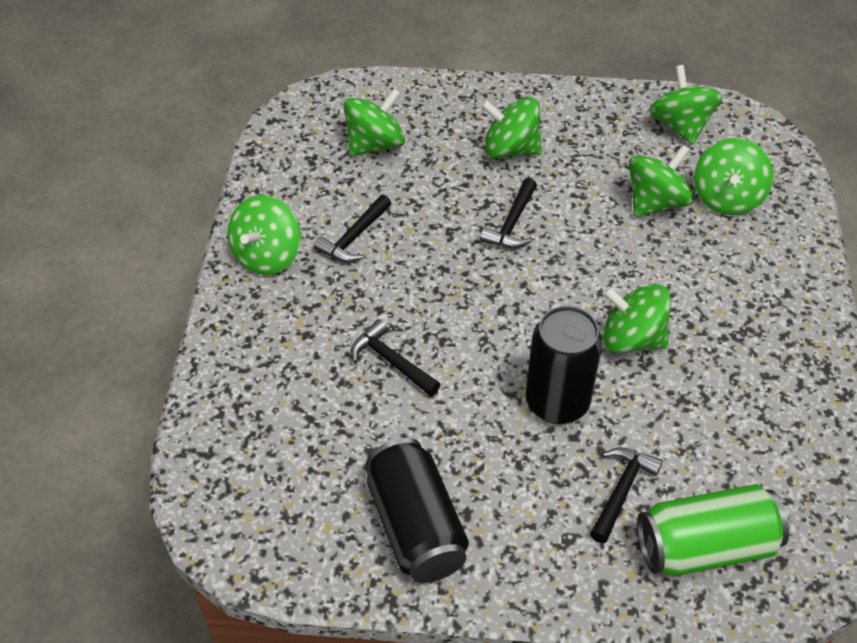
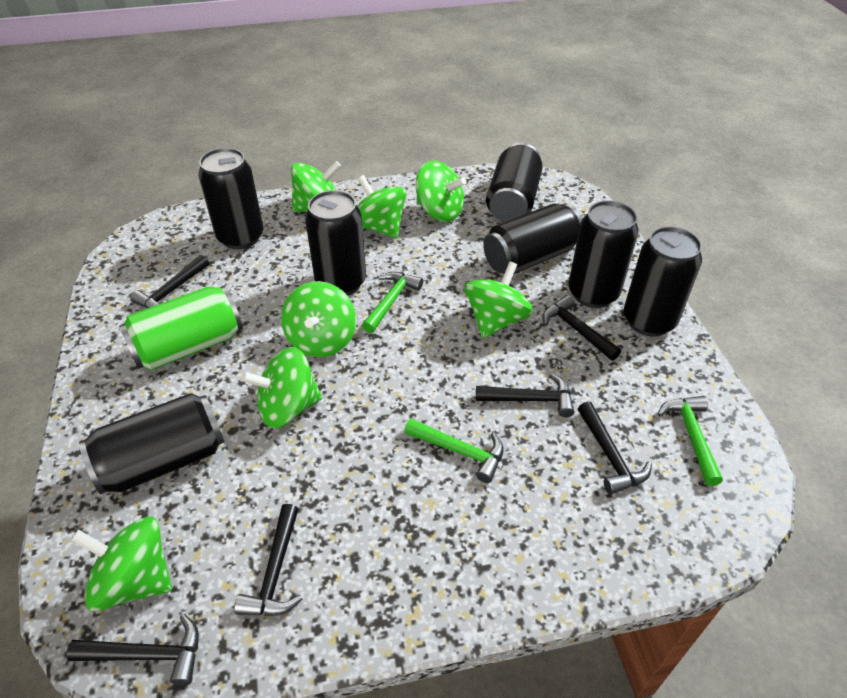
black can: [366,438,469,583] [526,306,602,424] = 2 -> [79,393,224,494] [198,148,263,249] [305,190,366,296] [483,203,582,274] [486,143,543,222] [568,200,639,308] [624,226,702,337] = 7
black hammer: [314,195,392,263] [351,319,441,396] [480,178,537,249] [590,447,663,543] = 4 -> [66,614,199,686] [130,255,209,308] [234,504,302,616] [476,373,574,417] [542,295,621,361] [578,402,652,495] = 6
green hammer: none = 0 -> [362,272,423,333] [404,419,504,483] [657,396,723,486] = 3

